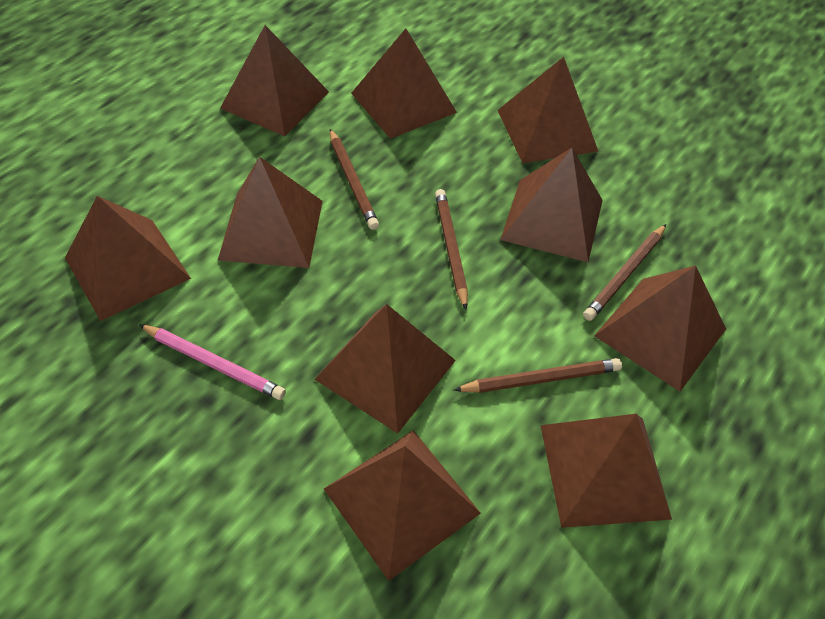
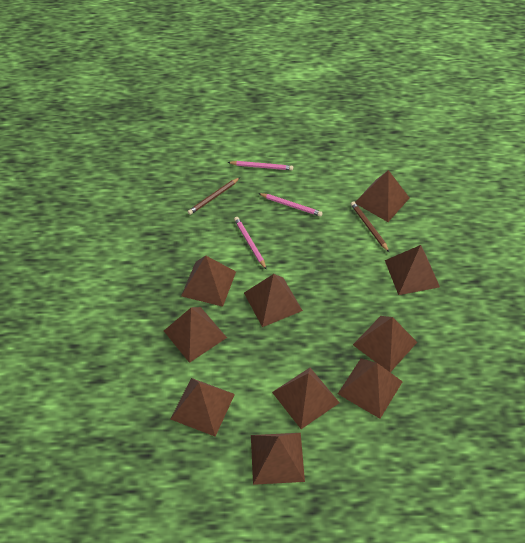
brown pencil: [330,129,379,230] [435,189,468,310] [454,358,622,393] [583,224,666,321] = 4 -> [188,178,240,215] [351,201,389,252] = 2
pink pencil: [139,324,286,400] = 1 -> [227,161,293,170] [234,217,267,270] [258,193,323,217] = 3

